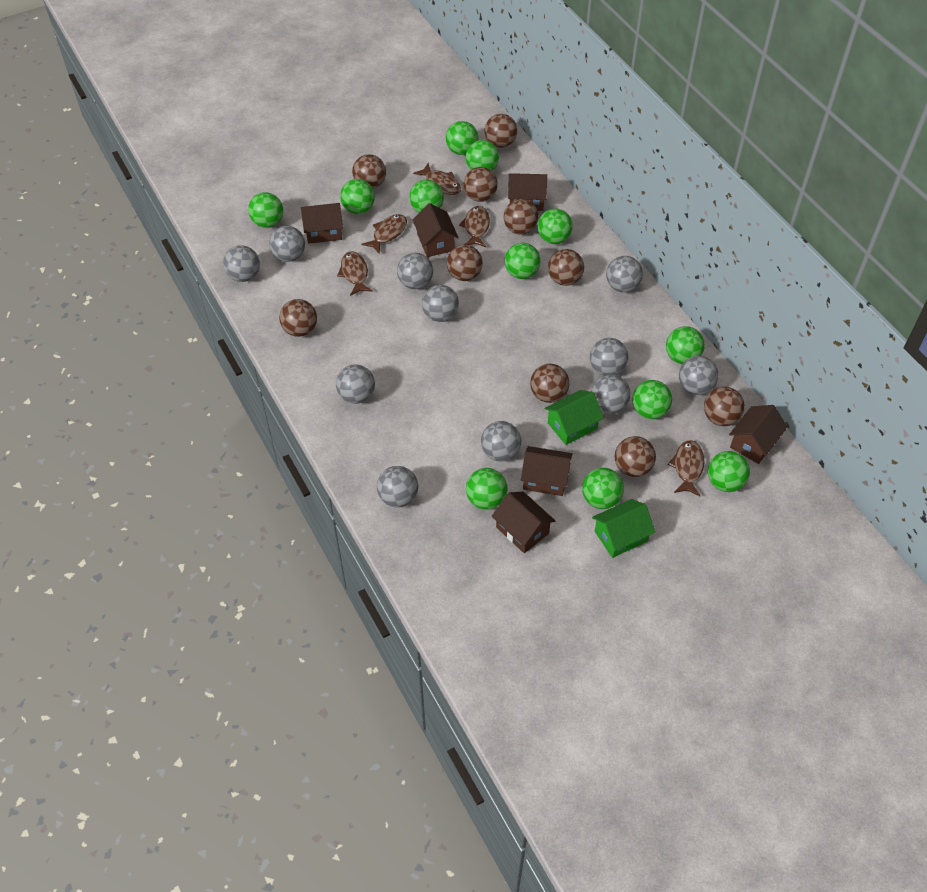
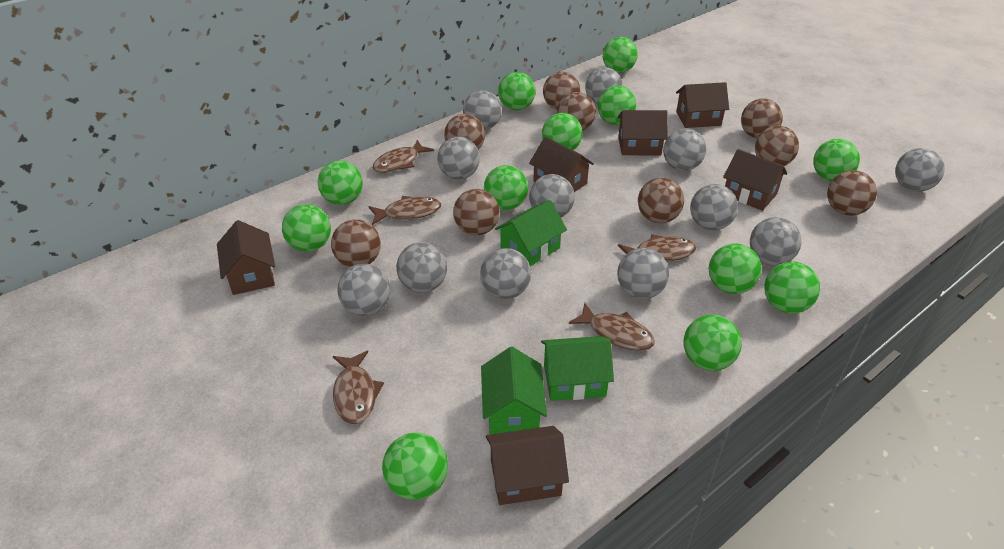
brown ball: [279,299,317,337] [352,154,386,189] [447,245,483,281] [464,167,498,202] [485,114,517,148] [504,199,539,235] [530,364,569,403] [548,249,584,286] [615,436,656,477] [704,387,745,426] = 10 -> [331,219,381,267] [444,114,485,150] [453,189,500,235] [543,72,580,110] [557,92,596,131] [638,178,684,223] [741,98,783,138] [755,126,799,166] [827,170,877,216] = 9
green house: [545,390,604,445] [592,499,655,558] = 2 -> [481,347,547,434] [495,200,567,266] [541,336,614,401] = 3
grey ball: [223,245,260,282] [269,226,305,262] [336,364,375,404] [377,466,418,507] [397,253,433,289] [422,285,459,322] [481,421,521,462] [590,338,628,376] [591,374,630,414] [606,256,643,292] [679,356,718,395] = 11 -> [337,264,390,316] [396,242,447,293] [437,137,480,180] [463,90,502,130] [480,248,531,299] [529,174,575,217] [585,67,623,104] [617,248,669,299] [663,128,706,171] [690,184,738,230] [750,217,801,266] [895,148,945,192] = 12

